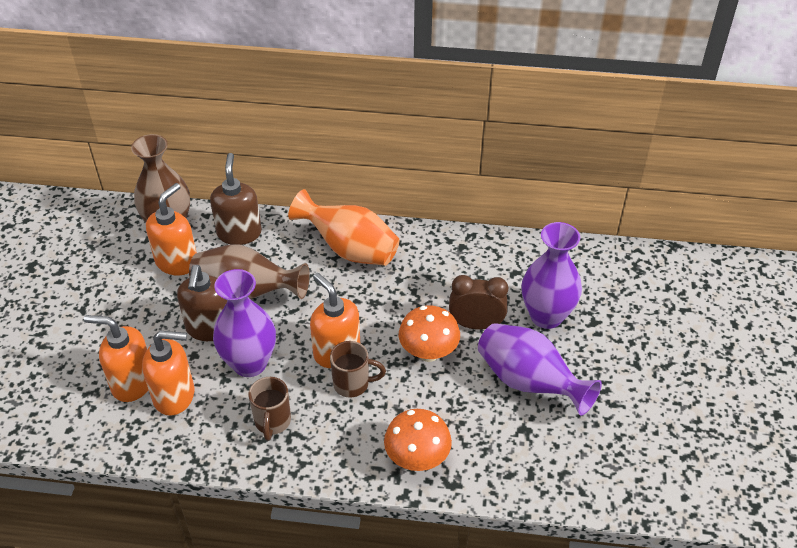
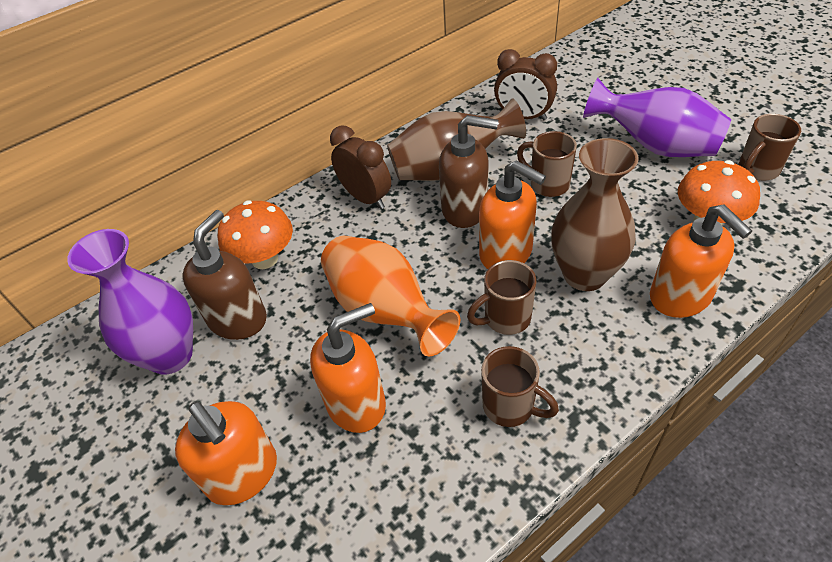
brown clock: [449,275,508,329] = 1 -> [330,125,391,209] [494,49,557,120] = 2
brown mug: [248,377,291,441] [330,341,386,398] = 2 -> [467,260,536,335] [481,346,559,427] [517,131,577,197] [739,114,801,181] = 4
purple vase: [213,269,276,377] [478,323,602,415] [522,222,582,329] = 3 -> [67,229,193,375] [583,78,731,157] = 2

